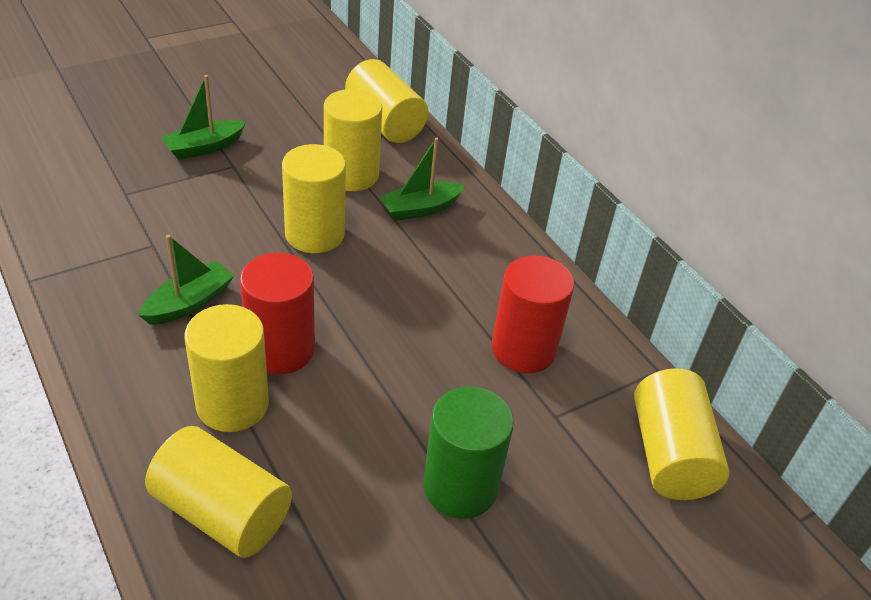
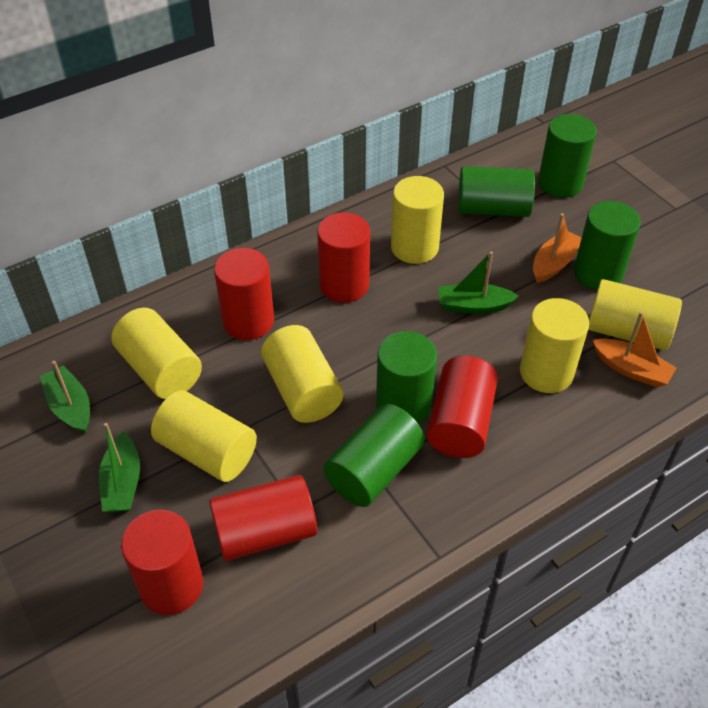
green cylinder: [423,386,514,519] = 1 -> [323,404,424,507] [376,331,437,425] [458,166,535,217] [538,114,597,198] [574,201,641,290] = 5
orange boat: none = 0 -> [533,213,581,283] [593,312,676,387] = 2
red cylinder: [240,253,315,374] [492,255,574,373] = 2 -> [121,510,203,615] [209,475,317,561] [214,248,274,340] [317,212,370,303] [427,356,498,458] = 5

